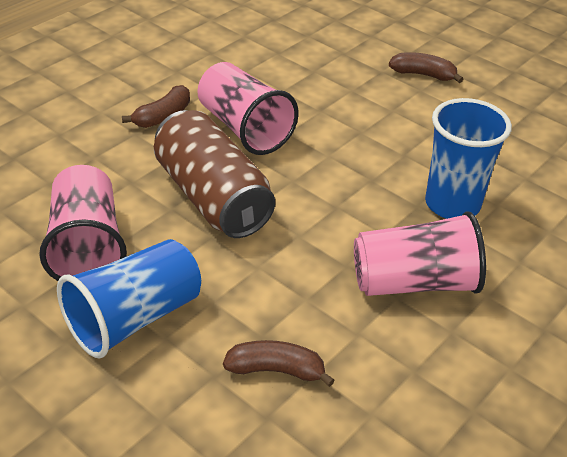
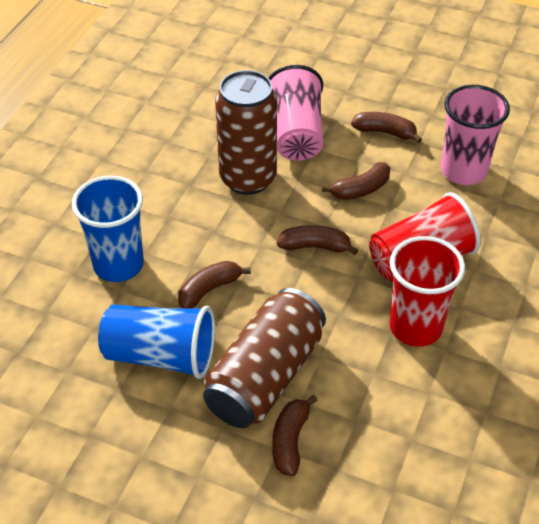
brown banana: [122,85,190,128] [223,340,335,387] [389,52,463,83] = 3 -> [178,261,251,308] [272,395,318,476] [277,225,358,255] [322,162,390,200] [351,112,422,143] = 5
brown can: [154,110,275,238] = 1 -> [203,288,326,428] [215,70,277,195] = 2
pink cup: [39,165,127,281] [198,62,298,155] [354,211,486,296] = 3 -> [269,65,323,161] [441,85,510,185] = 2
red cup: none = 0 -> [369,192,481,282] [389,236,465,347] = 2

